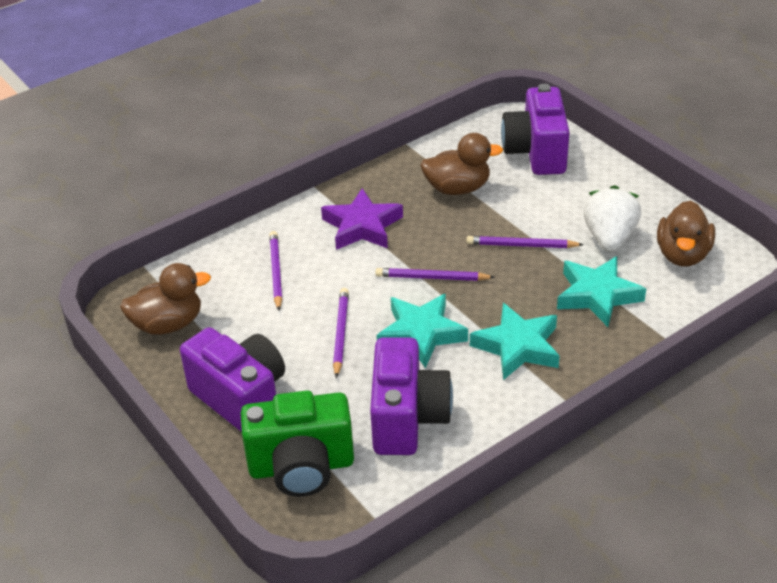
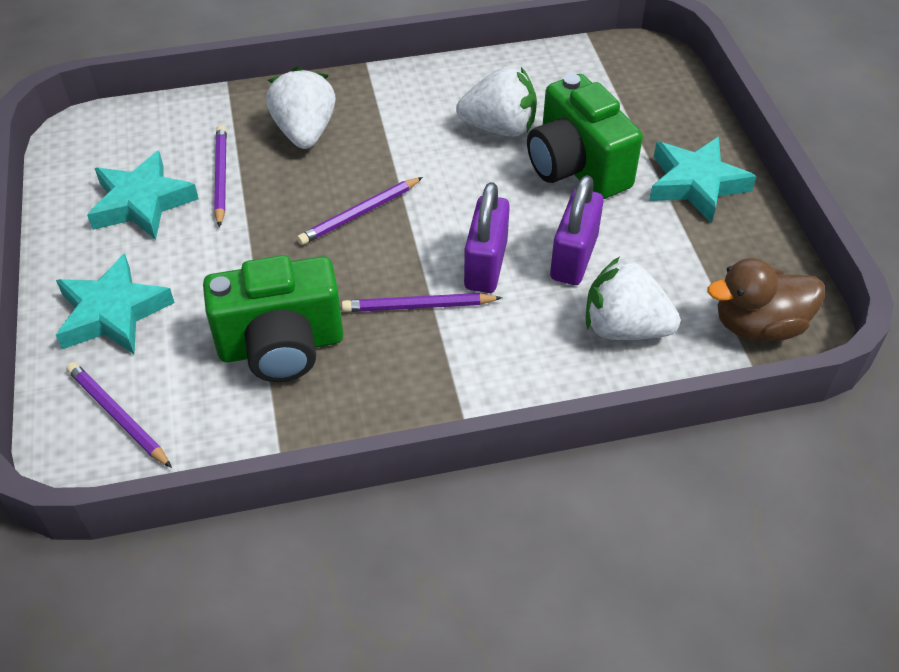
brown duck: [120,263,211,335] [420,133,503,195] [657,200,715,267] = 3 -> [707,258,825,341] = 1
green camera: [241,391,354,497] = 1 -> [203,255,343,382] [527,74,643,199] = 2
purple camera: [180,327,285,432] [370,337,453,455] [501,84,570,175] = 3 -> none = 0
purple padlock: none = 0 -> [464,182,510,293] [550,175,604,285] = 2
purple star: [321,188,403,250] = 1 -> none = 0
white strawberry: [583,185,641,252] = 1 -> [266,67,336,149] [456,66,537,137] [586,257,681,340] = 3

